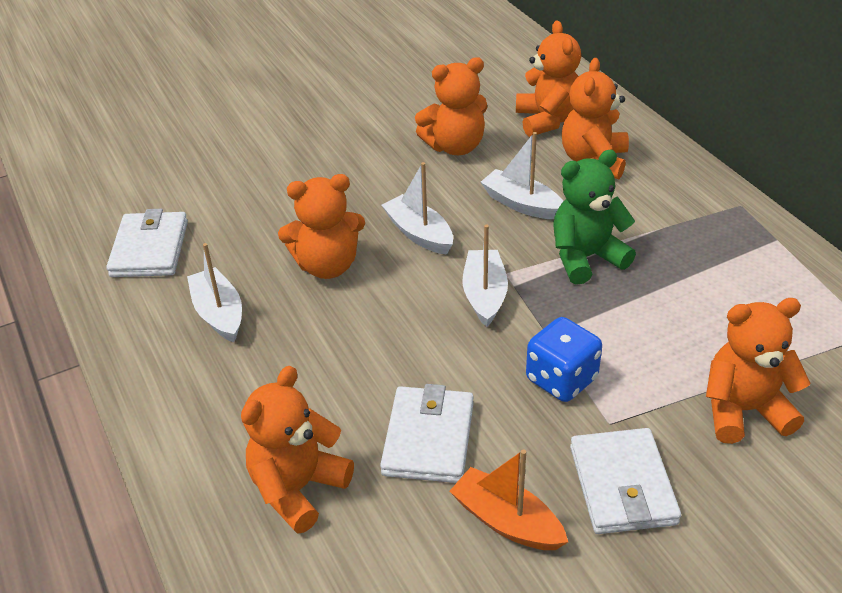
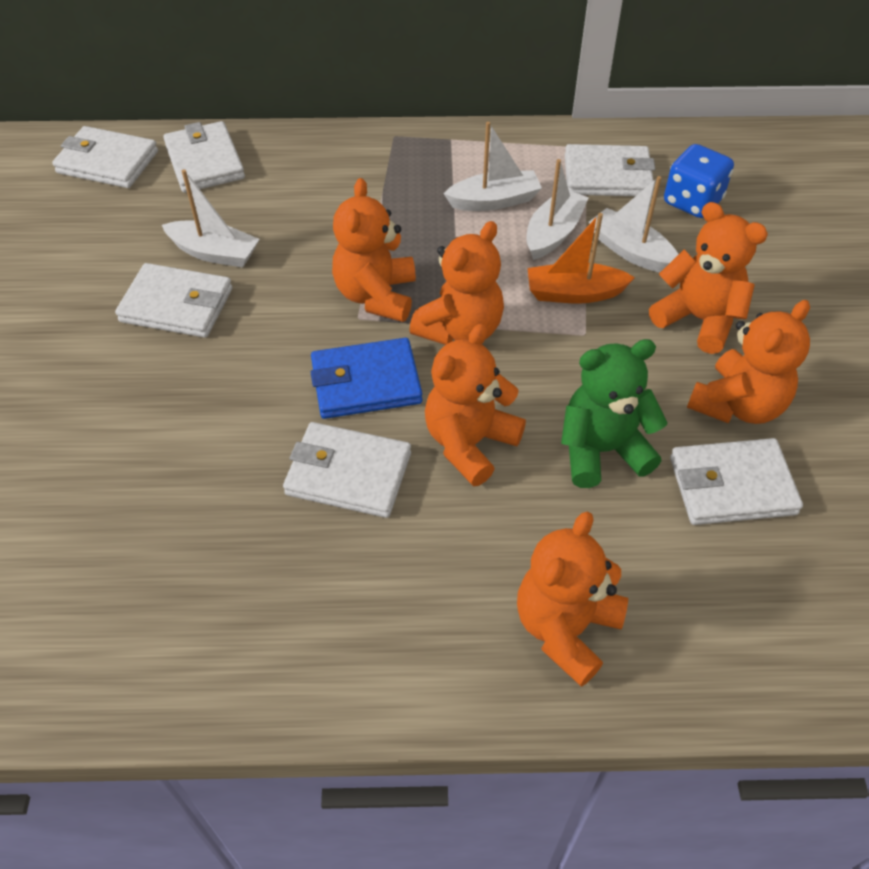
blue wallet: none = 0 -> [311,338,423,419] = 1
white wallet: [106,209,188,277] [380,384,474,483] [570,428,681,534] = 3 -> [52,126,158,188] [115,263,232,338] [163,121,245,193] [283,422,411,518] [565,144,655,196] [670,438,803,525] = 6

